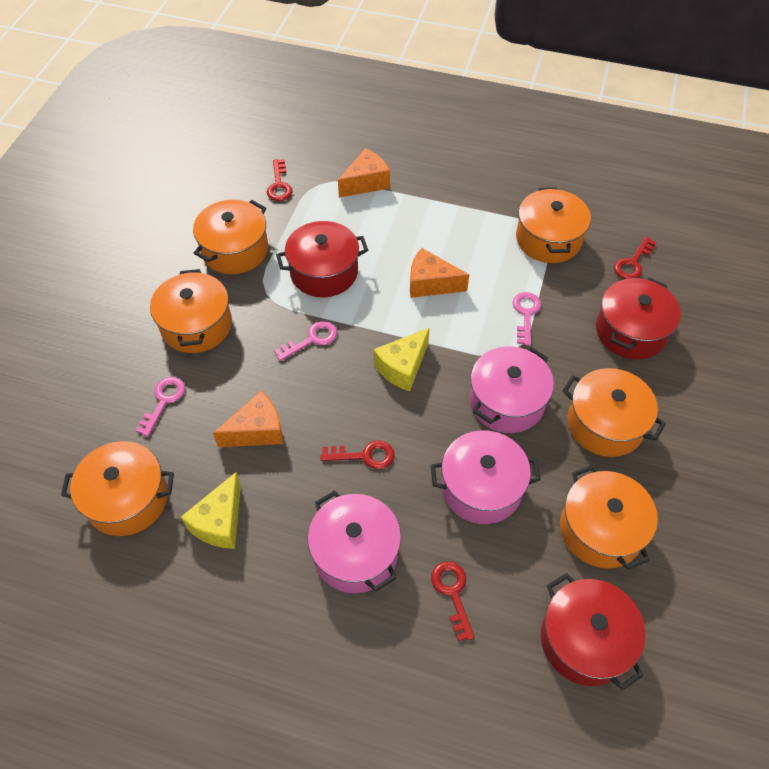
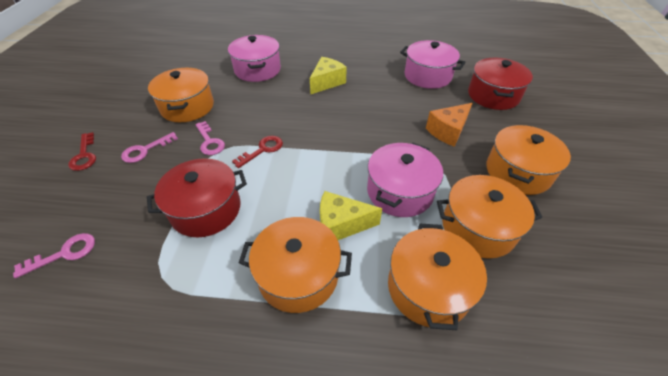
orange cheese: [213,391,283,447] [338,148,390,198] [410,248,469,298] = 3 -> [426,103,472,147] = 1
orange pot: [61,441,174,536] [150,269,232,353] [193,199,268,274] [516,187,591,263] [560,465,658,570] [562,368,666,457] = 6 -> [148,68,214,122] [239,217,352,313] [388,224,487,330] [437,175,542,259] [487,125,571,195] = 5
red key: [267,159,293,201] [321,441,395,469] [431,561,474,641] [614,237,657,279] = 4 -> [68,132,96,171] [232,136,283,168] = 2
red pot: [276,221,368,297] [541,573,646,690] [596,277,681,359] = 3 -> [147,158,247,237] [468,58,533,110] = 2

